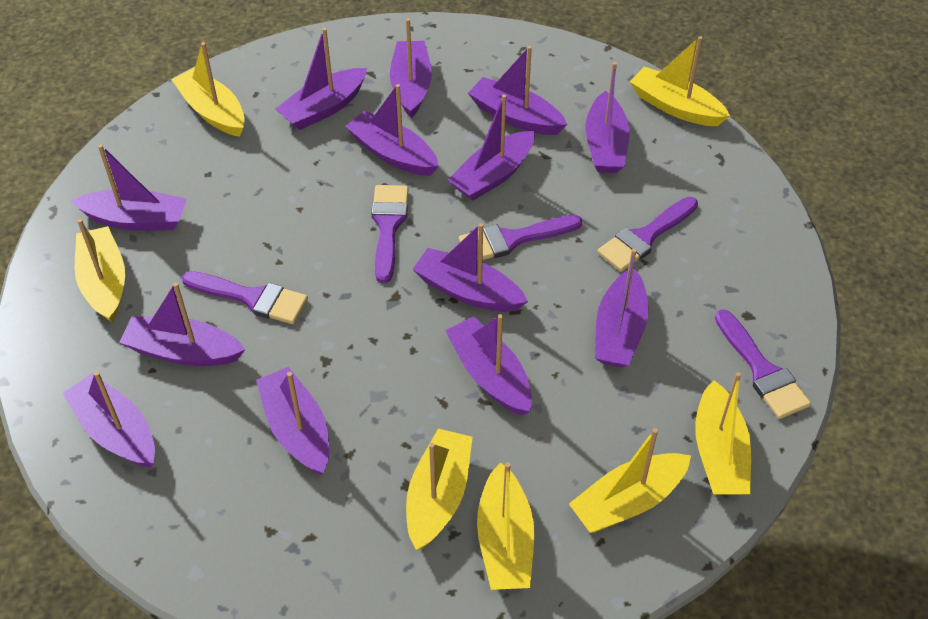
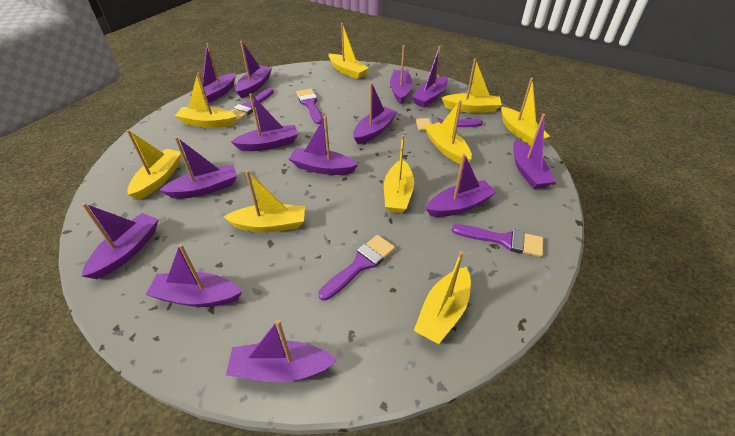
yellow boat: [75,219,125,322] [171,42,245,137] [406,429,473,550] [477,462,534,590] [569,428,691,533] [630,36,730,126] [695,372,751,495] = 7 -> [126,130,181,200] [175,72,237,128] [224,170,305,232] [329,23,369,79] [384,135,414,213] [414,251,471,344] [425,100,472,164] [442,58,502,113] [501,78,550,146] = 9

